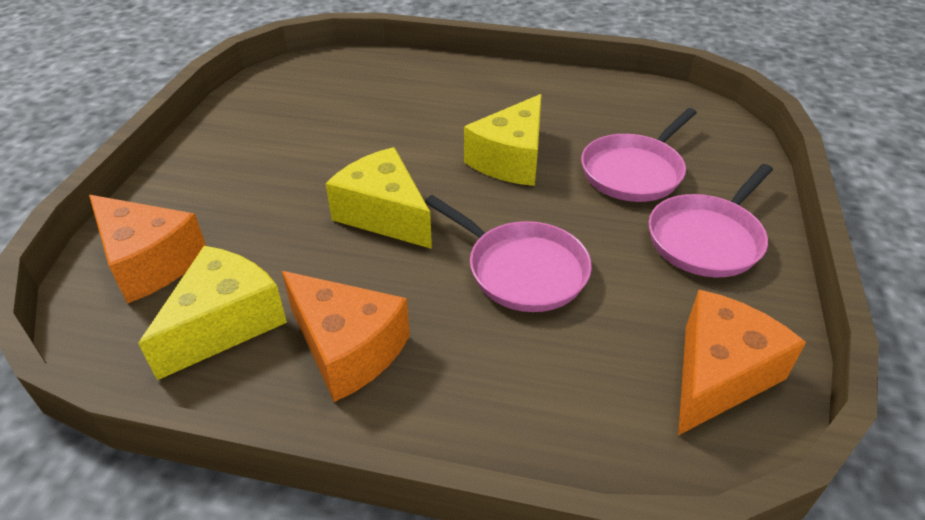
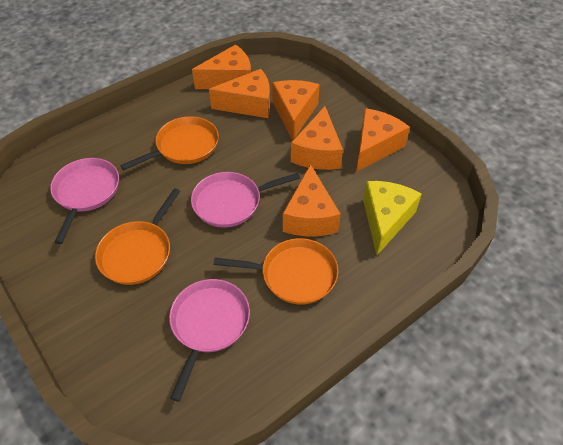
orange cheese: [89,195,206,304] [282,271,410,402] [678,290,806,435] = 3 -> [192,45,251,89] [209,69,270,118] [272,80,320,140] [283,164,341,236] [291,106,343,170] [356,108,410,172] = 6
orange pan: none = 0 -> [95,188,181,285] [120,116,219,170] [214,238,339,305] = 3
yellow cheese: [138,246,287,380] [325,147,432,249] [464,94,542,186] = 3 -> [363,181,422,255] = 1

